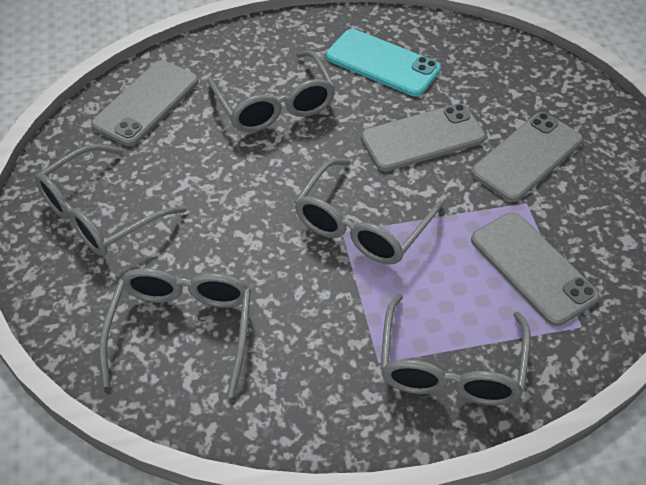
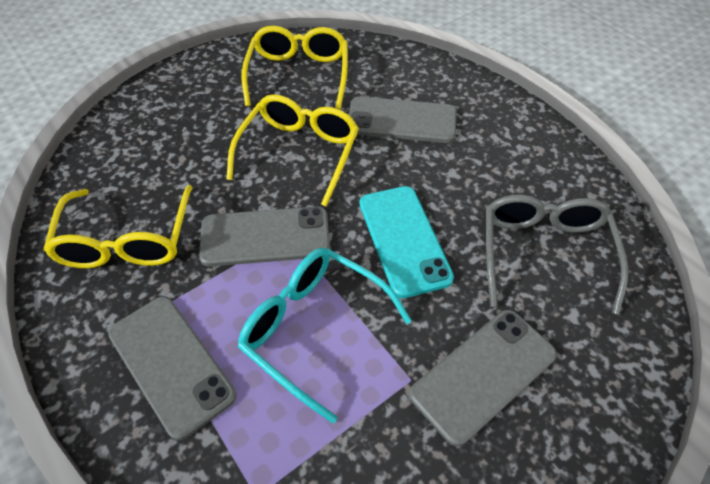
grey glasses: [35,144,187,256] [99,268,251,397] [207,50,336,132] [295,158,444,264] [380,294,530,406] = 5 -> [486,195,628,315] = 1
turquoise glasses: none = 0 -> [238,248,412,423] = 1
yellow glasses: none = 0 -> [43,185,193,268] [226,94,359,207] [242,26,348,109] = 3

